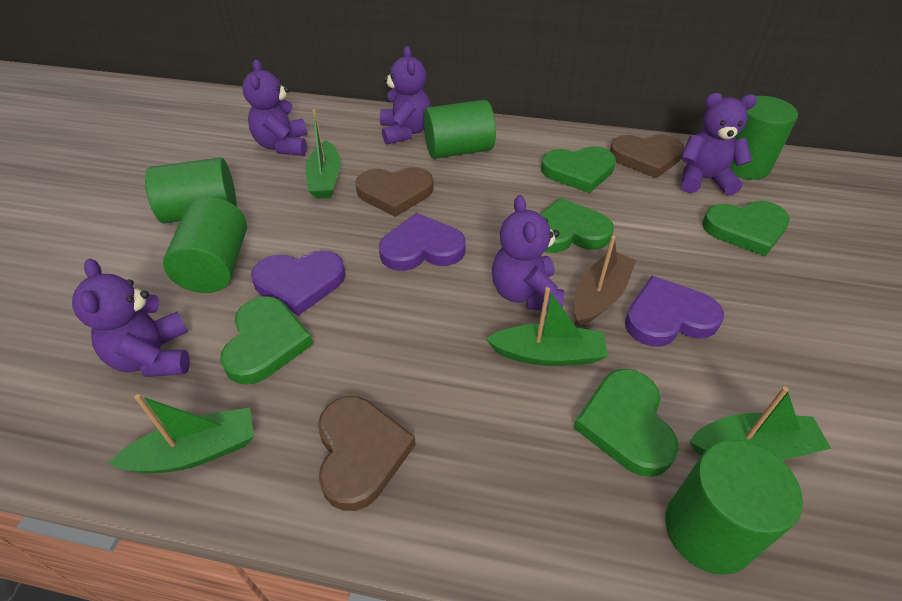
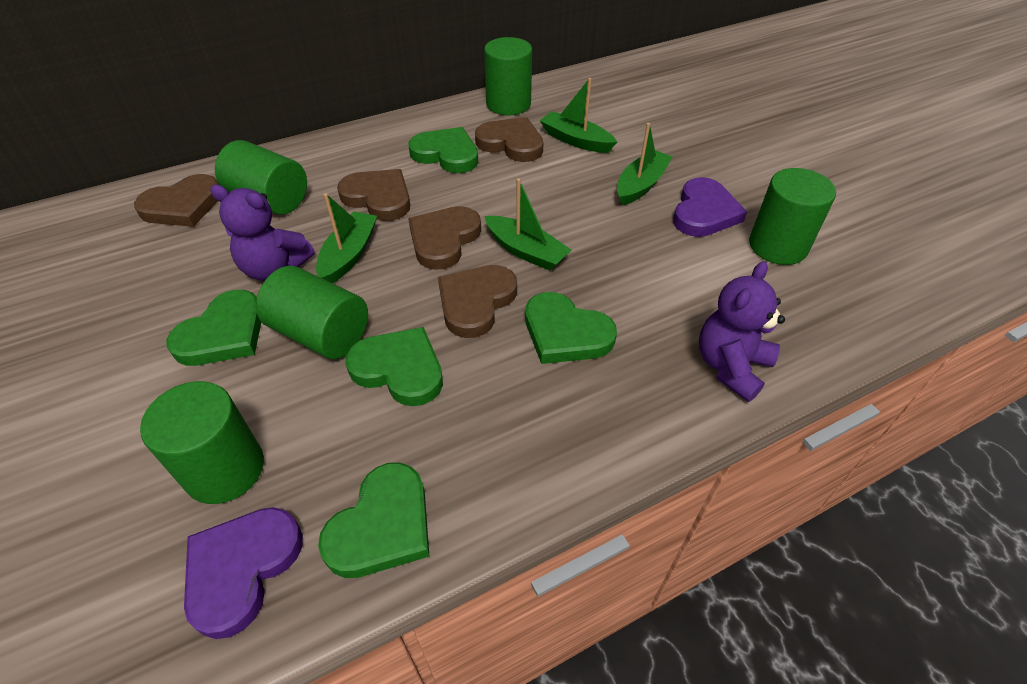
brown boat: [574,236,636,326] = 1 -> none = 0
brown heart: [318,396,416,511] [355,167,434,217] [610,134,684,178] = 3 -> [134,174,219,227] [337,169,410,221] [408,206,481,270] [438,265,517,338] [475,117,544,162] = 5
purple heart: [251,251,346,316] [379,213,466,271] [625,276,724,346] = 3 -> [184,507,303,639] [673,177,747,237] = 2
purple teddy bear: [72,259,190,377] [242,59,307,155] [380,46,431,145] [492,195,564,311] [681,93,757,195] = 5 -> [210,185,315,281] [699,261,785,402] = 2

